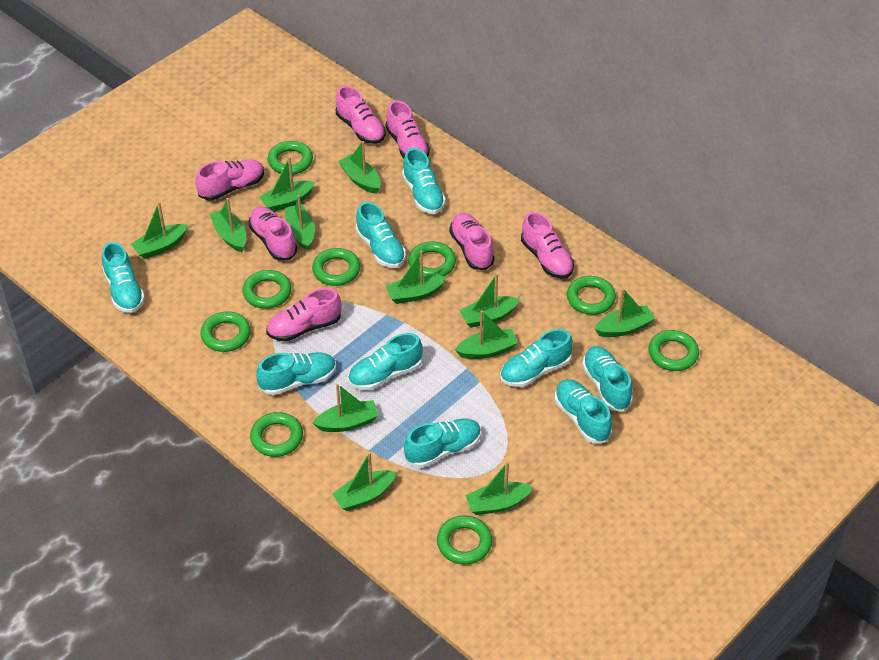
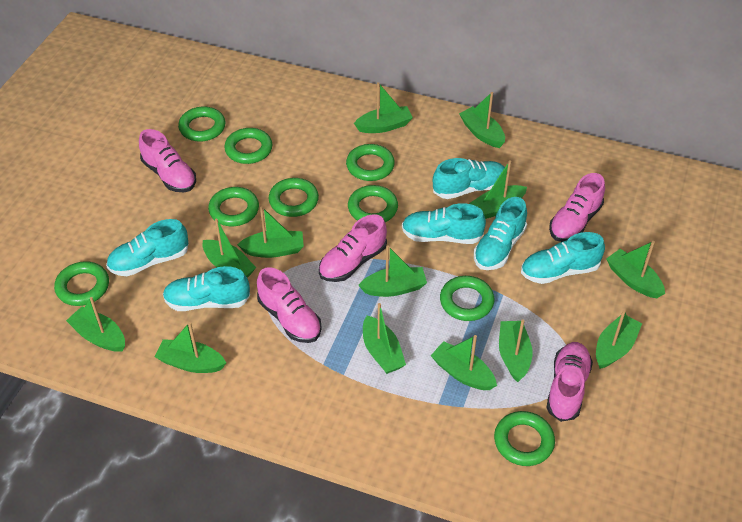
green boat: [131,202,187,259] [210,198,247,252] [259,157,315,212] [285,195,315,251] [313,384,379,432] [332,452,396,511] [338,141,381,194] [386,250,446,304] [455,311,518,359] [459,273,520,328] [465,462,533,515] [595,288,655,337] = 12 -> [66,297,125,352] [155,322,226,373] [203,219,256,278] [237,206,304,258] [354,82,413,133] [358,245,427,297] [363,303,406,374] [431,335,497,390] [459,92,505,148] [469,160,527,219] [499,320,532,382] [596,310,642,369] [606,241,665,298] = 13
pink shoe: [195,159,264,200] [248,207,297,260] [266,288,341,342] [336,86,386,144] [386,100,430,158] [449,213,494,270] [521,212,574,279] = 7 -> [139,129,196,192] [257,267,322,343] [319,214,387,282] [546,342,593,422] [549,173,605,242] = 5
turquoise shoe: [102,242,145,313] [256,352,336,395] [348,333,423,390] [356,202,406,268] [402,148,446,214] [404,419,481,468] [500,329,573,387] [555,379,612,443] [582,346,633,412] = 9 -> [106,219,189,276] [163,266,250,311] [402,203,486,244] [433,158,505,199] [474,197,527,270] [521,232,605,284] = 6

